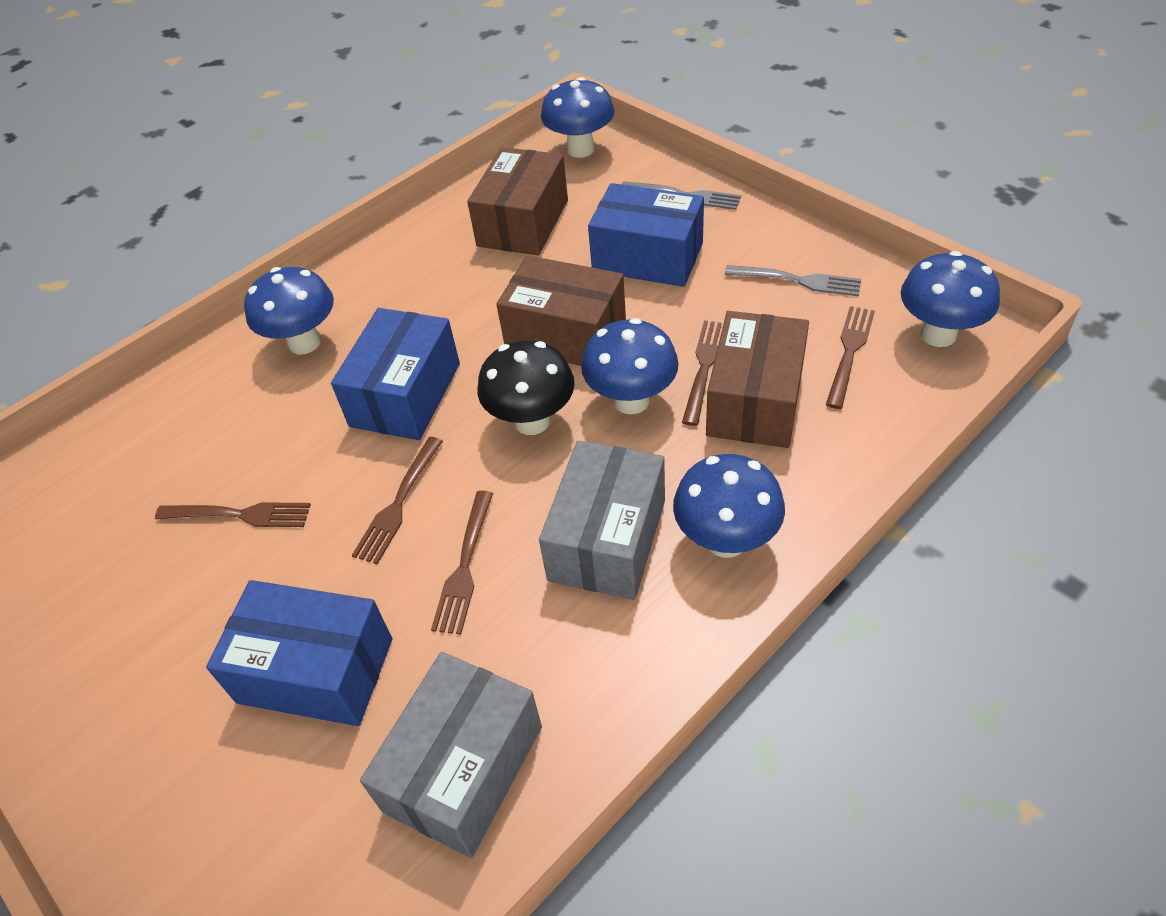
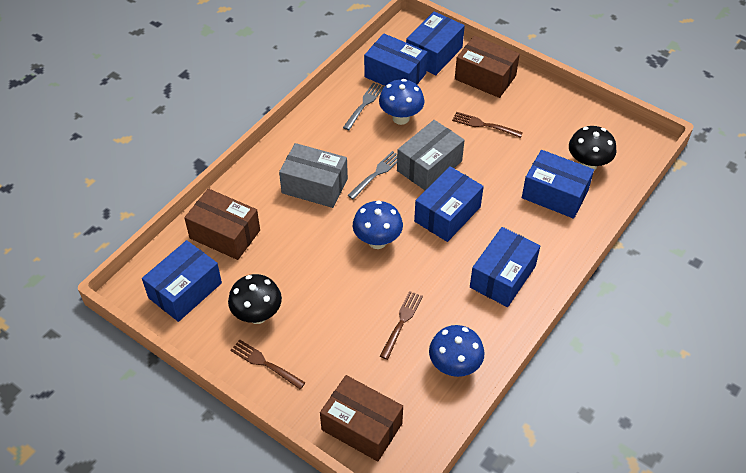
black mushroom: [477,340,575,435] = 1 -> [228,274,282,324] [569,126,617,171] = 2
blue box: [206,580,392,726] [331,308,460,440] [588,183,704,287] = 3 -> [142,240,222,322] [364,33,428,86] [406,11,465,75] [414,166,484,242] [470,227,540,307] [522,150,594,219] = 6
blue mushroom: [244,267,334,354] [541,77,615,158] [581,318,679,414] [673,454,785,558] [901,251,1000,347] = 5 -> [353,201,403,249] [379,79,425,125] [429,325,485,377] = 3
brown fork: [155,502,311,527] [352,437,443,564] [431,491,493,635] [682,321,722,426] [826,306,875,409] = 5 -> [230,340,306,389] [380,291,423,360] [452,112,523,138] = 3

